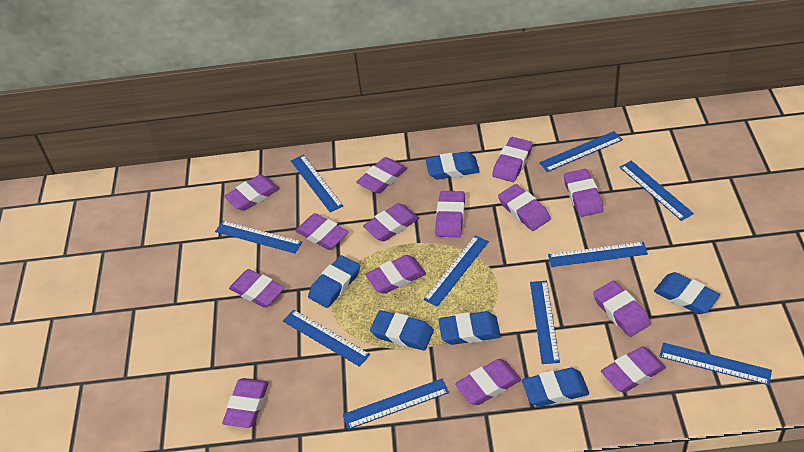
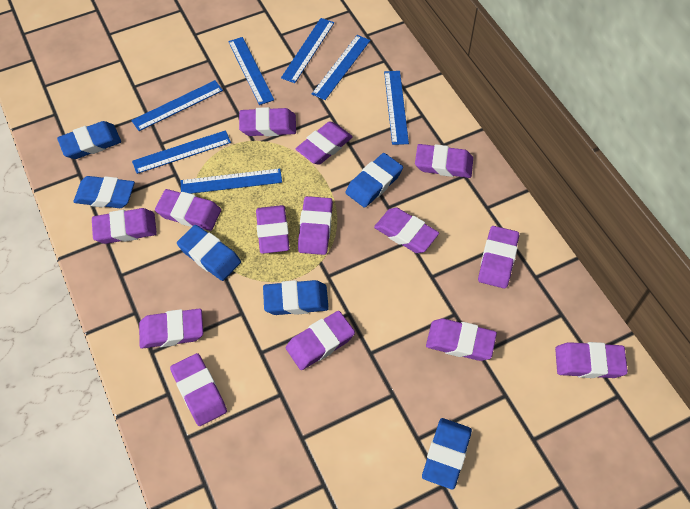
blue ruler: [215,221,302,253] [283,310,370,367] [291,155,343,212] [343,379,449,429] [423,235,489,307] [530,281,560,364] [539,131,623,172] [548,242,648,267] [619,161,694,221] [659,342,772,385] = 10 -> [131,80,223,131] [132,130,231,174] [181,168,282,194] [228,37,274,105] [281,18,334,83] [312,35,370,100] [384,71,409,145] = 7

